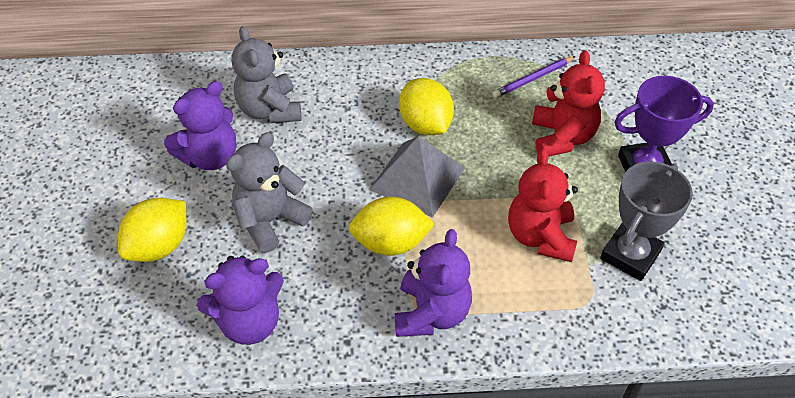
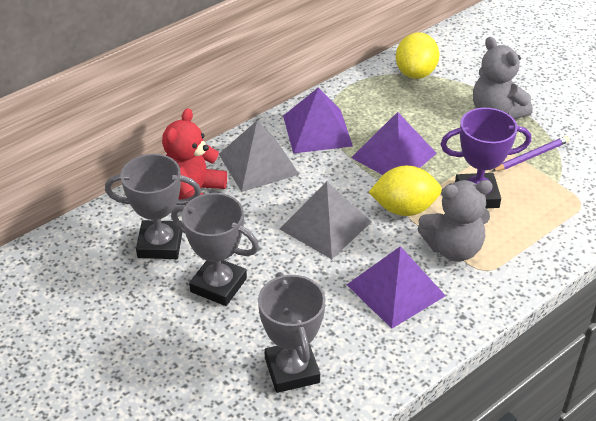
grey pyramid: [369,136,465,218] = 1 -> [219,121,300,192] [280,182,371,259] = 2
grey trophy: [600,161,693,281] = 1 -> [105,154,201,259] [171,193,259,306] [258,272,326,393] = 3
purple pyramid: none = 0 -> [283,88,353,153] [347,246,446,329] [351,112,437,175] = 3
purple teddy bear: [164,81,236,170] [197,255,284,345] [395,229,472,337] = 3 -> none = 0
red teddy bear: [508,149,578,262] [532,50,605,157] = 2 -> [162,108,227,199] = 1
yellow lemon: [118,198,186,262] [349,197,435,256] [399,78,454,135] = 3 -> [369,166,442,216] [396,32,439,79] = 2

